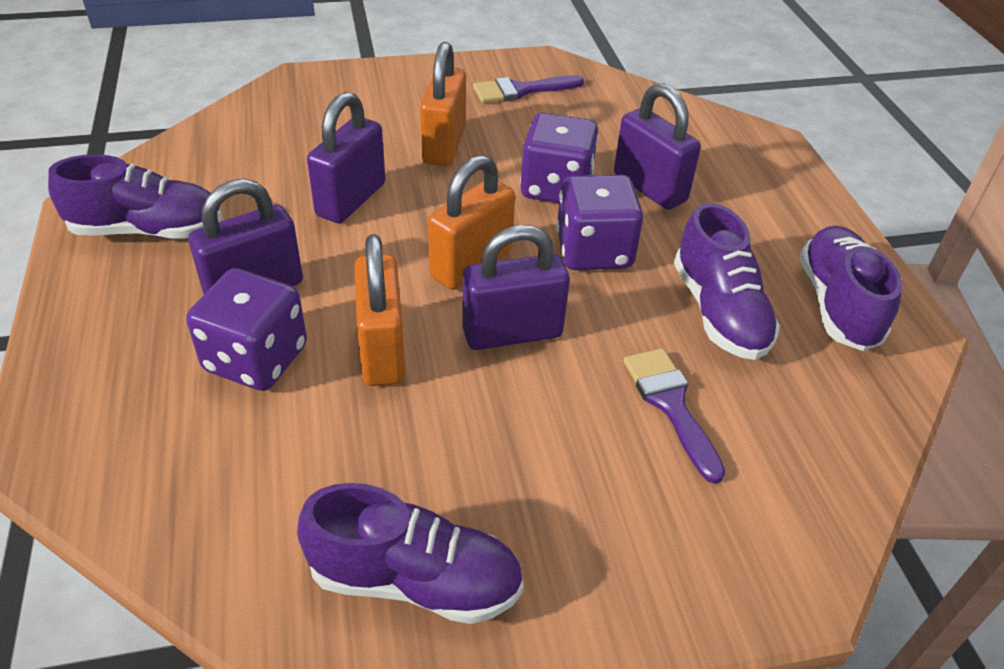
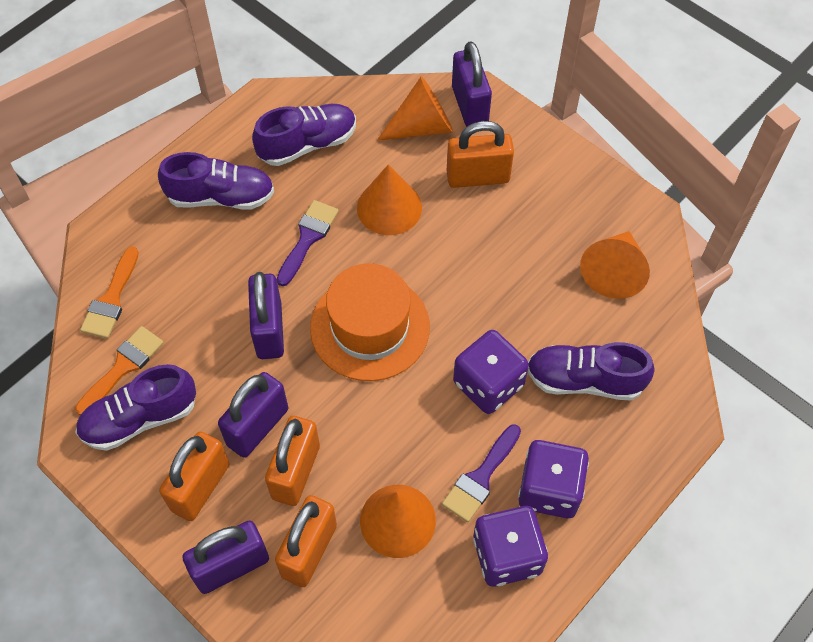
orange brush: none = 0 -> [75,326,164,415] [80,246,139,338] = 2
orange cone: none = 0 -> [357,164,422,235] [360,485,436,558] [377,76,453,141] [580,231,650,299] = 4
orange hat: none = 0 -> [310,263,430,381] = 1
orange padlock: [354,234,405,386] [420,42,466,166] [428,155,515,290] = 3 -> [159,432,229,521] [265,416,320,506] [275,495,337,587] [447,121,514,188] = 4

